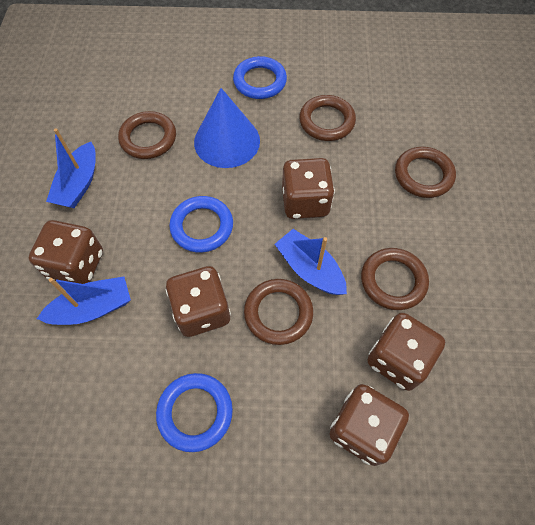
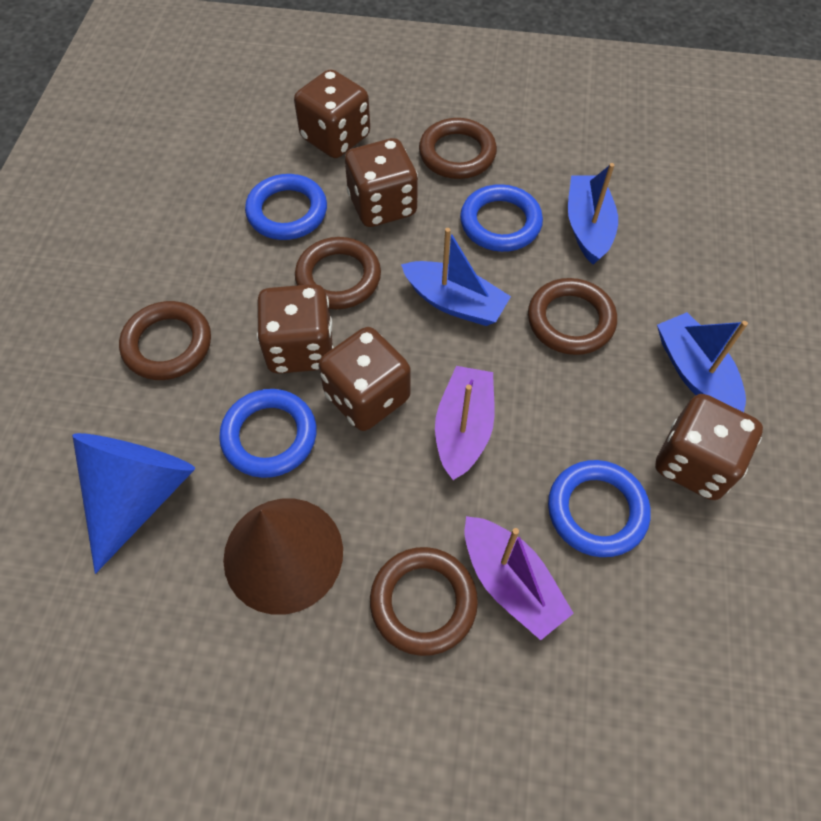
blue ring: [156,373,233,452] [169,196,233,253] [233,56,287,99] = 3 -> [219,389,317,478] [245,174,327,240] [460,184,543,252] [548,460,651,557] = 4
brown cone: none = 0 -> [223,499,343,615] = 1
purple boat: none = 0 -> [435,366,495,480] [464,516,574,640] = 2

